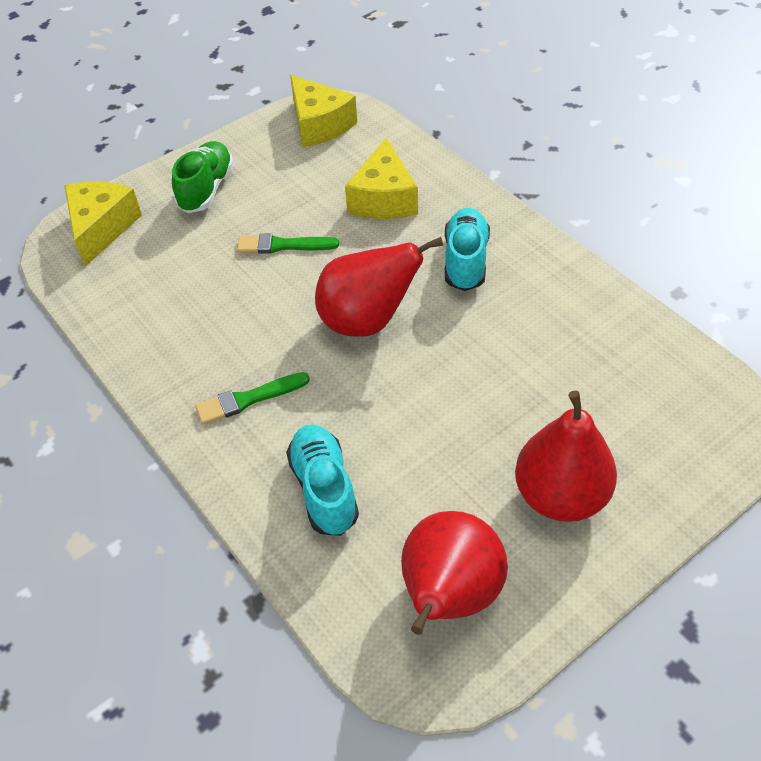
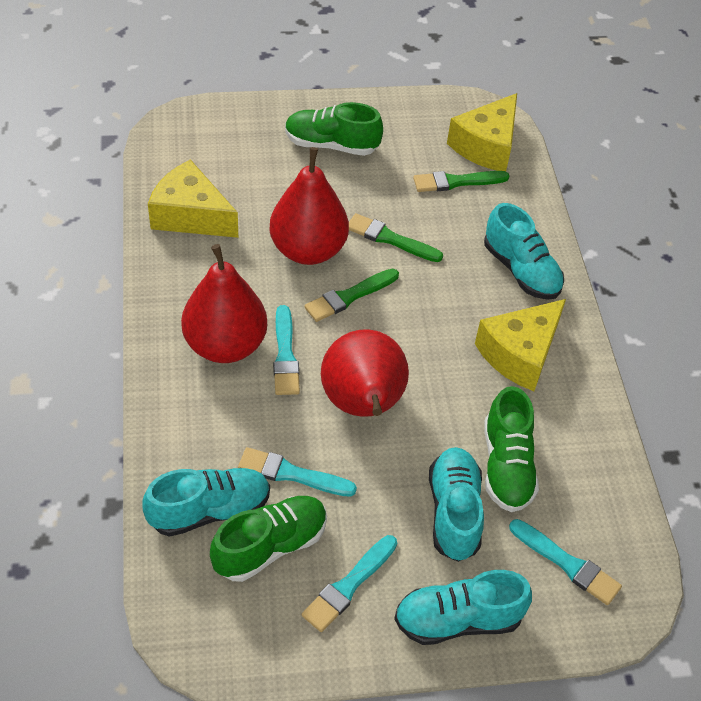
green brush: [195,372,310,425] [237,233,339,254] = 2 -> [304,269,399,322] [349,213,443,262] [413,171,509,192] = 3
green shoe: [172,141,234,213] = 1 -> [210,496,327,582] [285,102,383,156] [484,386,539,512] = 3
turquoise brush: none = 0 -> [238,447,357,497] [273,305,300,395] [302,535,397,632] [509,519,622,605] = 4
turquoise shoe: [286,425,359,536] [445,208,490,291] = 2 -> [142,468,270,537] [394,570,532,645] [429,447,484,562] [484,203,564,300] = 4

